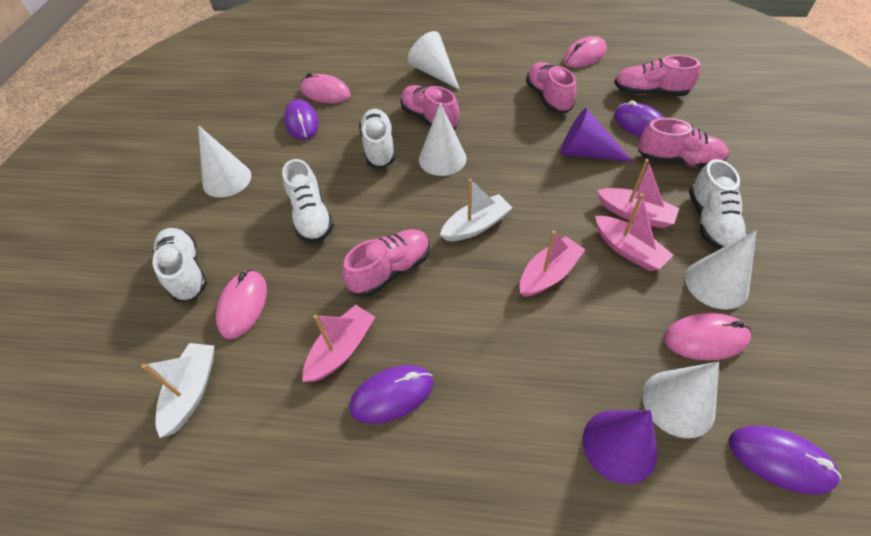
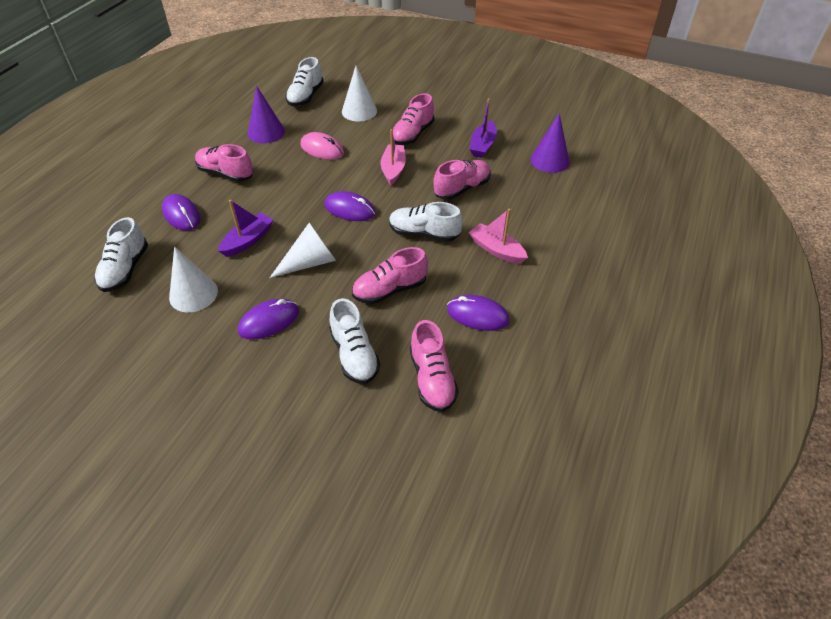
pink boat: [302,305,375,382] [520,230,585,297] [595,193,674,271] [597,159,679,228] = 4 -> [381,129,406,185] [469,208,528,264] = 2
pink mouse: [216,270,267,339] [301,73,351,103] [563,36,607,68] [664,313,751,360] = 4 -> [301,132,344,160] = 1
purple boat: none = 0 -> [218,200,273,257] [470,98,497,158] = 2
white boat: [142,343,214,438] [440,178,512,241] = 2 -> none = 0
white cone: [198,125,251,198] [408,31,460,90] [419,102,466,176] [642,362,719,438] [685,230,757,309] = 5 -> [169,246,218,312] [270,222,336,278] [342,66,377,121] = 3

